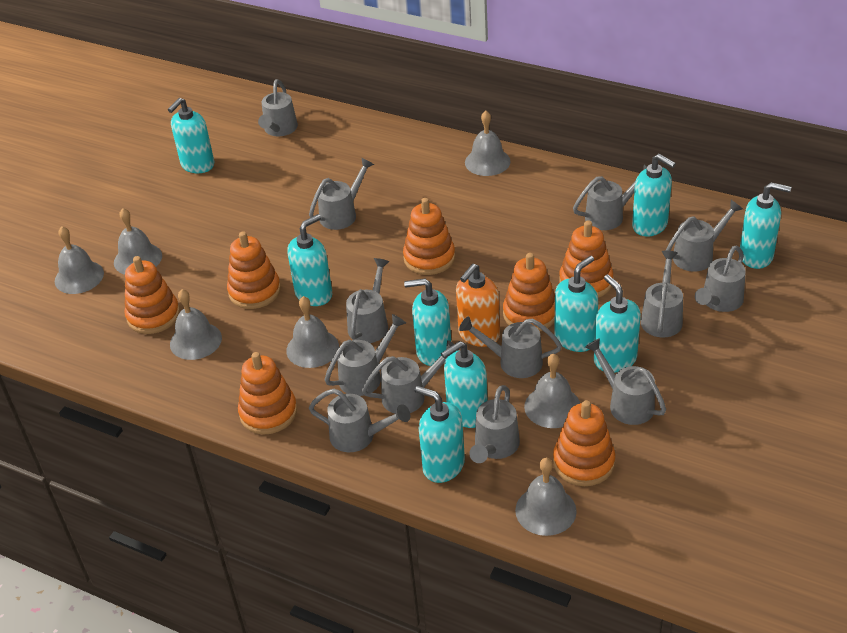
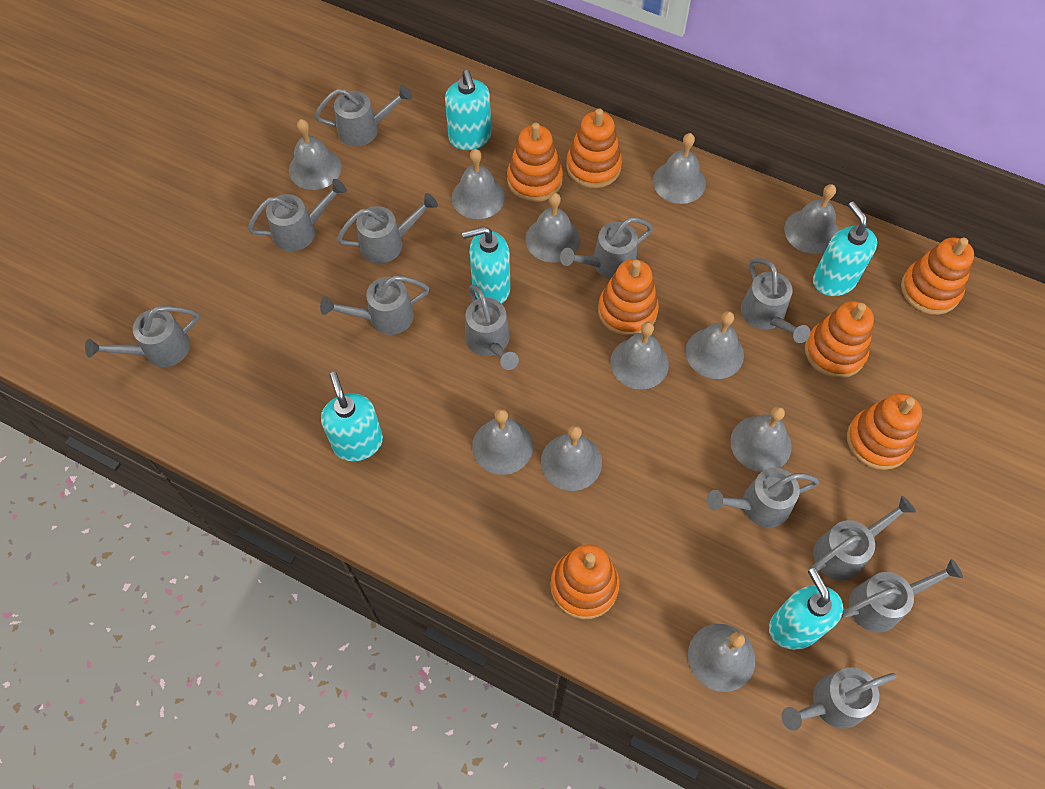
grey bell: [55,226,104,294] [114,208,162,275] [170,289,222,360] [286,296,339,368] [465,111,510,176] [515,458,577,536] [524,353,580,428] = 7 -> [289,119,342,190] [451,149,505,219] [472,409,533,475] [525,193,580,262] [541,425,602,491] [610,322,669,390] [653,133,706,204] [686,311,744,379] [688,624,755,692] [730,406,792,472] [784,184,839,254] = 11
grey watering can: [258,79,298,136] [309,157,374,230] [309,388,410,452] [324,314,406,396] [346,258,390,343] [362,340,458,414] [459,317,562,378] [469,385,520,463] [573,164,647,230] [585,338,666,425] [641,251,683,338] [666,200,743,272] [695,245,746,312] = 13 -> [85,306,199,367] [247,179,347,251] [315,85,412,146] [320,275,430,335] [337,193,438,263] [465,284,519,370] [560,217,653,279] [707,467,819,527] [741,258,810,343] [781,667,897,731] [809,496,916,581] [841,559,963,632] = 12
orange soap dispenser: [456,264,500,347] = 1 -> none = 0
turquoise soap dispenser: [168,98,214,173] [287,214,333,306] [404,278,451,366] [415,386,465,483] [441,341,488,428] [554,256,598,352] [594,274,641,373] [632,154,676,236] [740,182,791,269] = 9 -> [321,372,383,461] [445,70,491,150] [462,226,510,304] [769,568,843,650] [813,202,877,296] = 5

